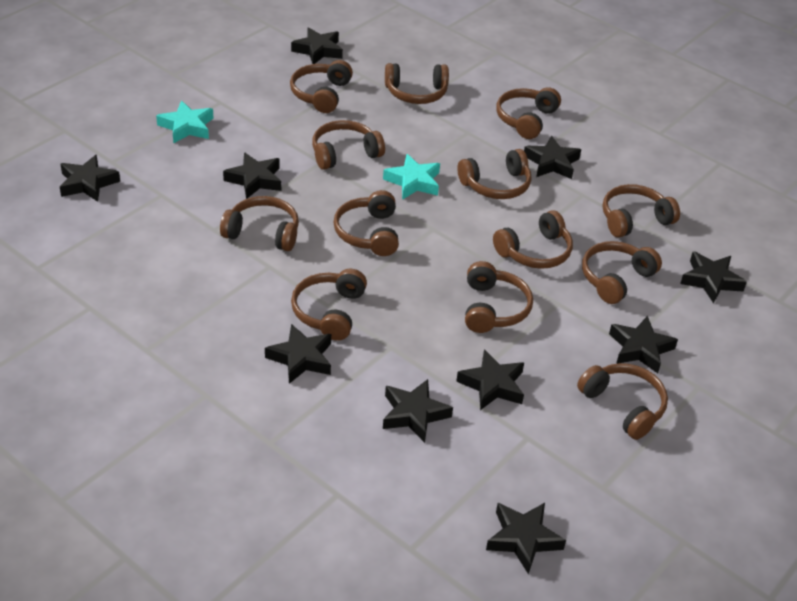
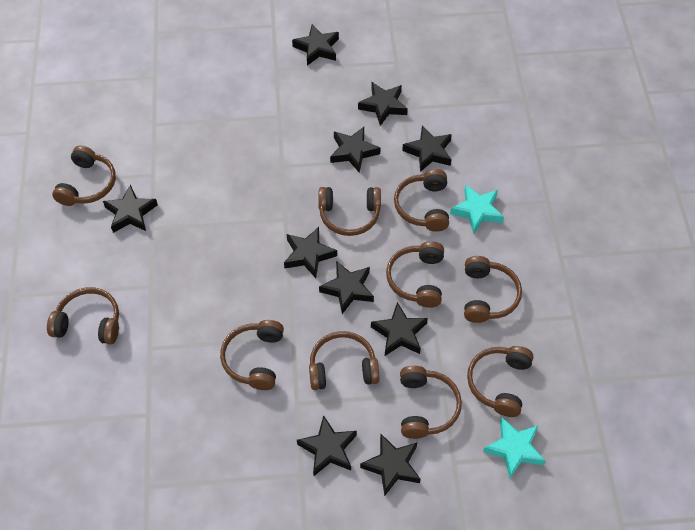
brown headphones: [220,196,299,251] [290,60,353,113] [291,269,367,341] [312,120,385,170] [333,190,399,256] [385,63,449,104] [457,149,531,199] [465,261,533,333] [493,210,573,269] [496,87,561,139] [577,363,668,440] [582,241,662,304] [603,184,680,238] = 13 -> [47,287,119,344] [52,145,116,206] [220,320,284,390] [309,331,380,390] [318,187,381,236] [386,241,444,308] [394,169,449,232] [400,366,462,439] [464,256,522,323] [467,346,534,417] = 10

